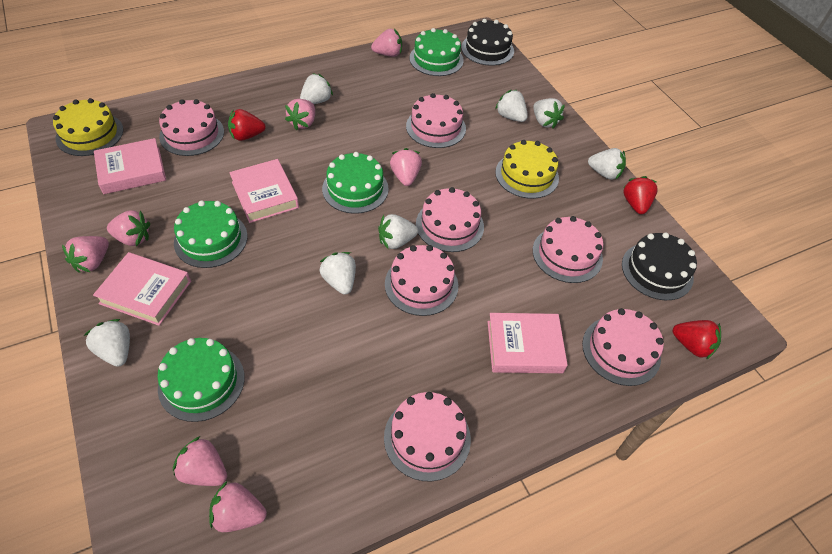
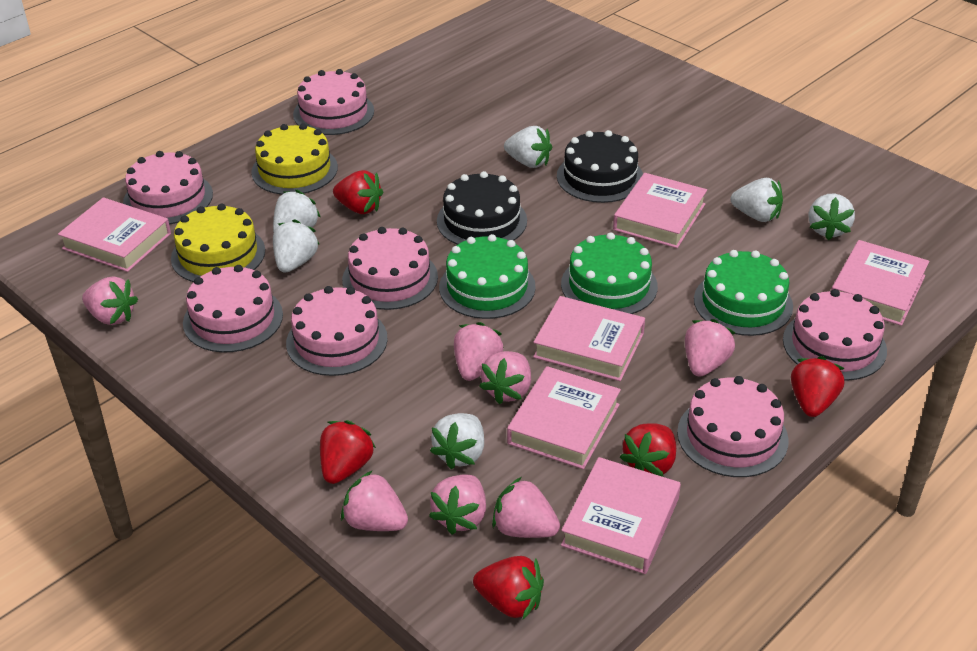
green cake: [158,338,245,422] [174,200,248,268] [322,152,389,214] [410,28,464,76] = 4 -> [439,234,536,319] [561,232,658,314] [694,250,793,336] = 3
pink book: [93,252,191,326] [94,138,166,194] [229,159,299,223] [487,313,568,373] = 4 -> [58,197,171,272] [507,366,621,469] [533,296,645,381] [561,457,681,574] [613,173,707,248] [831,240,929,326] = 6
red strawberry: [228,109,265,141] [623,176,658,214] [673,320,721,360] = 3 -> [320,420,376,484] [333,170,383,214] [473,556,544,619] [620,423,676,477] [791,356,845,417] = 5
white strawberry: [84,319,130,367] [300,73,333,104] [320,252,356,295] [378,214,418,249] [495,90,528,122] [533,98,565,128] [588,148,626,180] = 7 -> [273,190,321,232] [273,220,320,273] [430,413,484,469] [504,126,552,168] [730,178,783,222] [809,194,855,240] = 6

